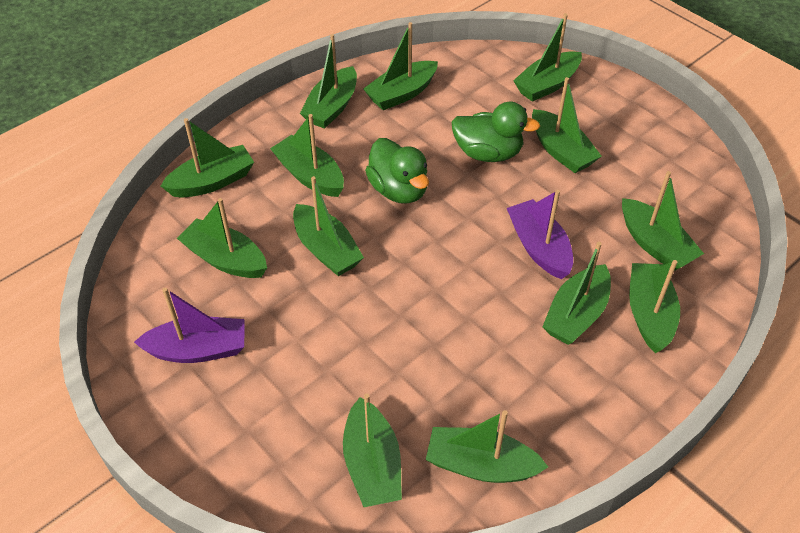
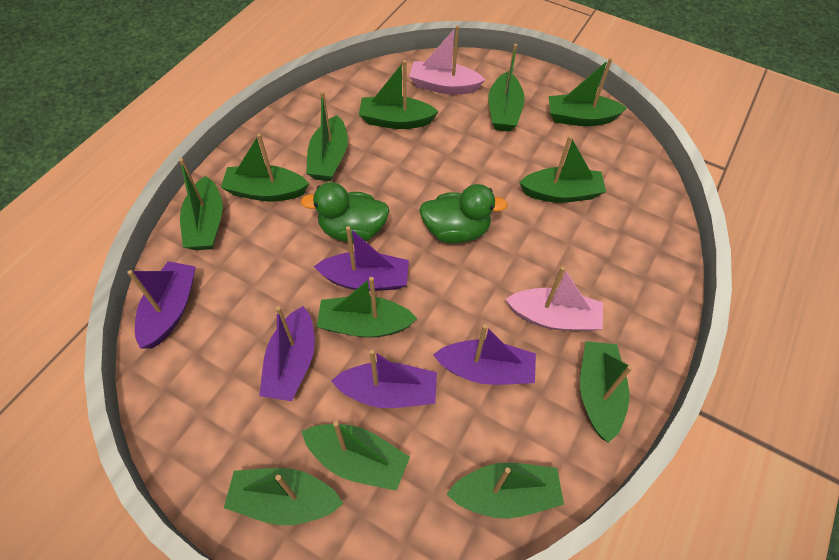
green boat: [161,118,254,198] [177,198,267,278] [270,114,344,197] [293,176,364,276] [300,34,357,129] [343,393,402,507] [363,22,438,110] [426,410,548,483] [513,13,582,102] [532,77,602,173] [542,242,611,345] [622,171,704,271] [629,260,680,353] = 13 -> [179,158,223,250] [221,134,309,201] [224,468,344,525] [301,421,410,491] [306,91,348,181] [317,277,417,338] [359,60,439,129] [446,463,564,519] [489,44,525,132] [519,135,606,203] [549,58,627,126] [580,341,633,443] = 12
pink boat: none = 0 -> [409,25,485,94] [505,266,603,331] = 2
purple boat: [134,288,245,363] [507,190,573,279] = 2 -> [127,261,196,349] [259,306,315,401] [314,226,409,291] [331,349,437,408] [433,324,536,385] = 5

